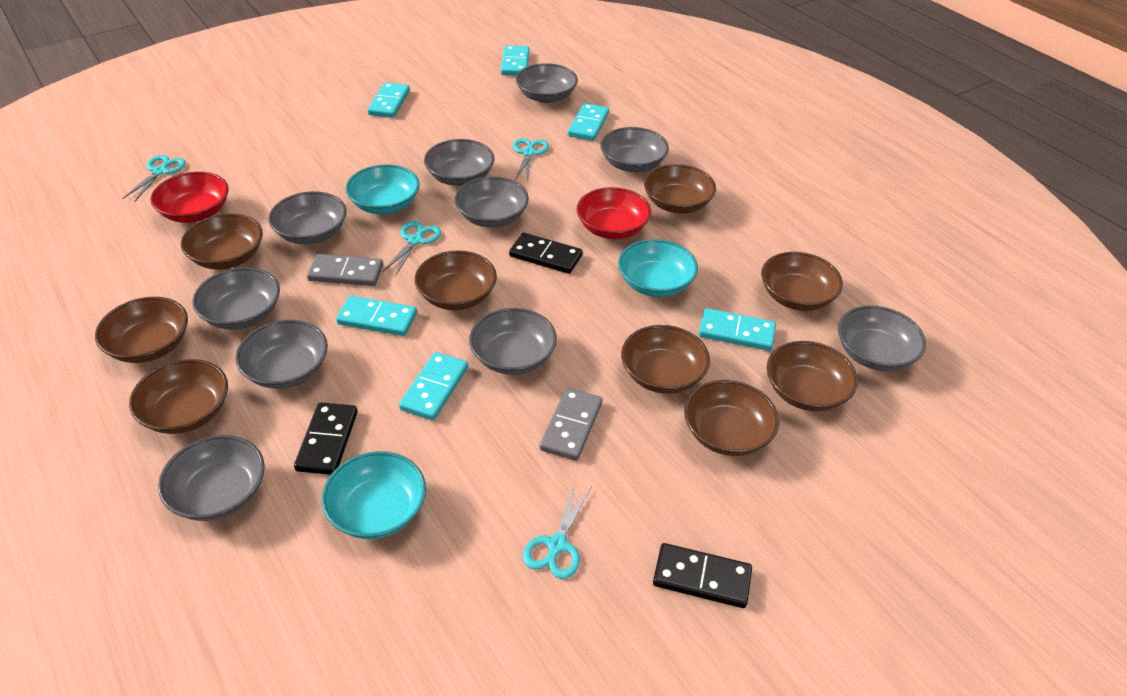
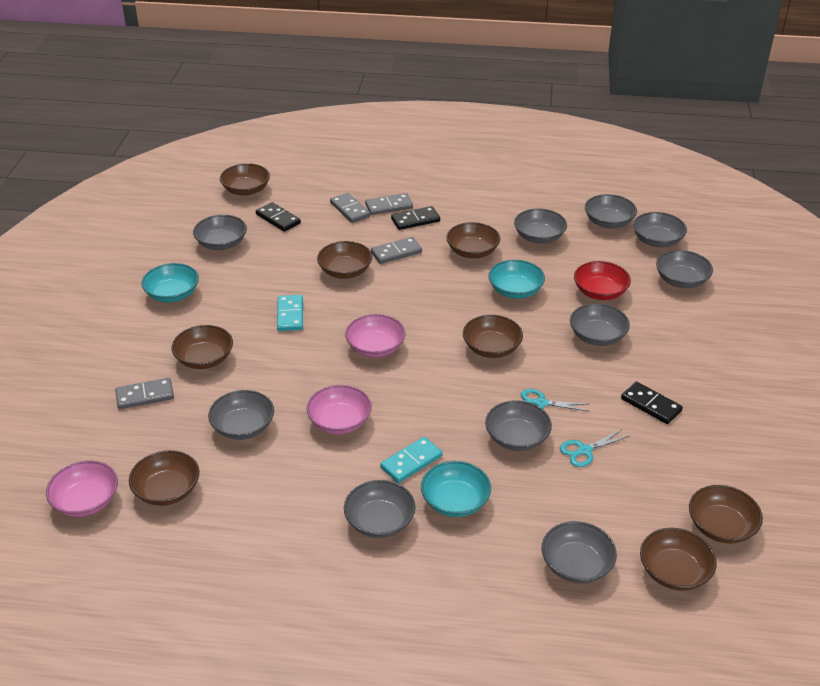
brown bowl: [95,297,188,363] [129,359,228,434] [181,214,263,269] [415,251,497,310] [621,325,710,394] [644,164,716,213] [684,380,779,456] [761,252,843,311] [767,341,858,411] = 9 -> [129,450,199,506] [171,325,233,369] [220,163,270,196] [317,241,372,279] [446,222,500,258] [463,315,523,358] [640,528,717,591] [689,485,763,544] = 8
grey domino: [307,254,383,286] [539,388,602,461] = 2 -> [115,378,174,409] [330,193,370,223] [365,193,413,215] [371,237,422,264] = 4
pink bowl: none = 0 -> [46,461,118,517] [306,385,372,434] [345,314,405,357] = 3
red bowl: [150,172,229,223] [577,187,651,239] = 2 -> [574,261,631,300] = 1
turquoise domino: [336,296,417,336] [367,82,410,118] [399,352,468,420] [501,45,529,76] [568,103,609,141] [699,308,776,351] = 6 -> [277,295,303,331] [380,437,443,483] = 2
turquoise scissors: [122,155,186,202] [382,221,441,276] [513,138,549,181] [523,482,592,579] = 4 -> [521,389,590,412] [560,429,629,467] = 2

